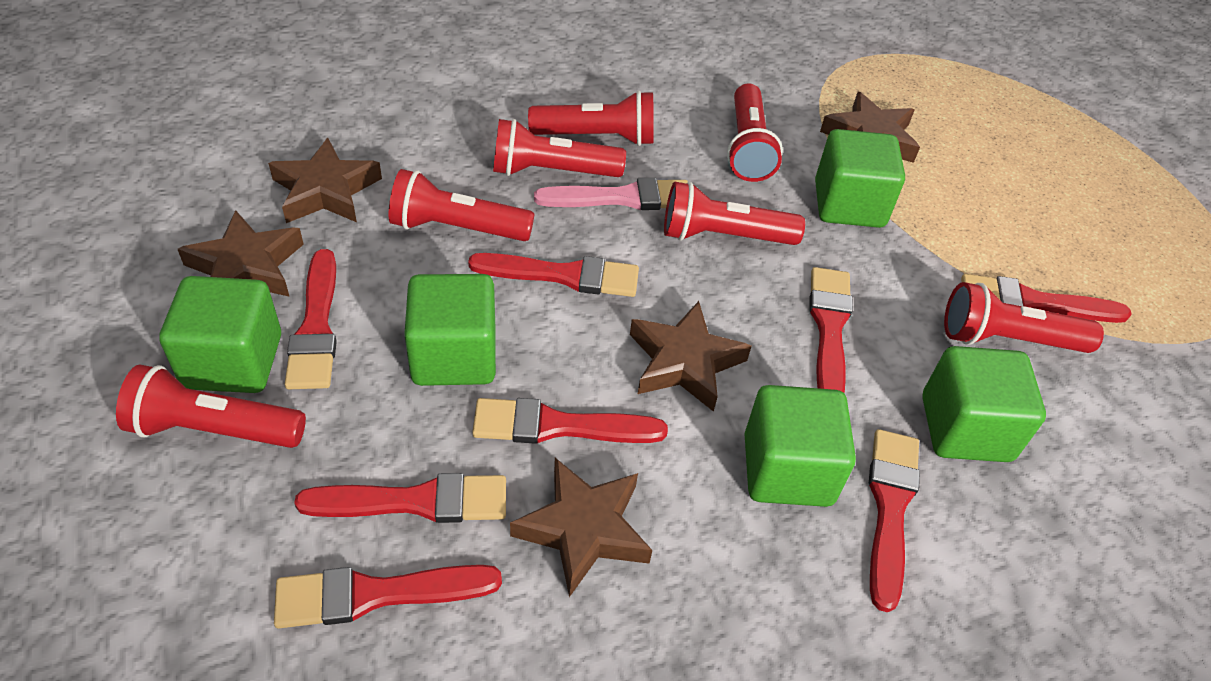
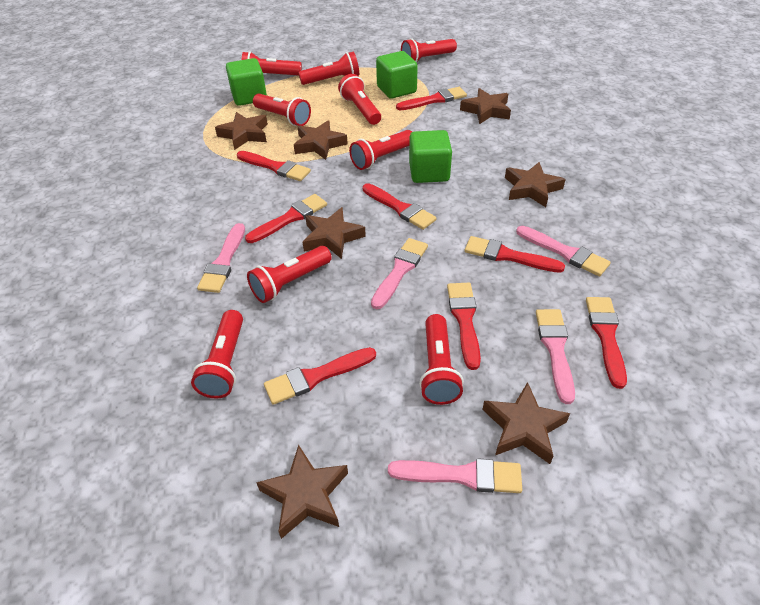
brown star: [178,210,304,297] [268,138,382,223] [510,458,652,597] [630,301,751,412] [820,92,920,163] = 5 -> [215,112,268,150] [256,445,348,539] [294,120,348,160] [303,207,366,259] [460,88,511,124] [482,382,570,464] [505,162,566,207] = 7
green cube: [159,276,281,393] [404,274,496,386] [745,385,856,507] [815,129,905,228] [922,346,1046,462] = 5 -> [226,58,267,106] [376,51,418,99] [409,130,452,183] = 3
pink brush: [534,178,688,210] = 1 -> [197,223,245,293] [371,238,428,309] [388,458,522,493] [516,226,611,276] [536,309,575,404] = 5
red flashlight: [116,364,306,448] [389,169,534,241] [493,119,626,177] [528,90,654,146] [664,182,805,245] [727,83,783,182] [944,282,1104,353] = 7 -> [191,310,243,399] [242,51,302,76] [247,246,332,303] [253,94,311,126] [298,52,359,85] [338,74,381,125] [349,130,412,170] [401,38,457,62] [419,314,464,405] = 9

